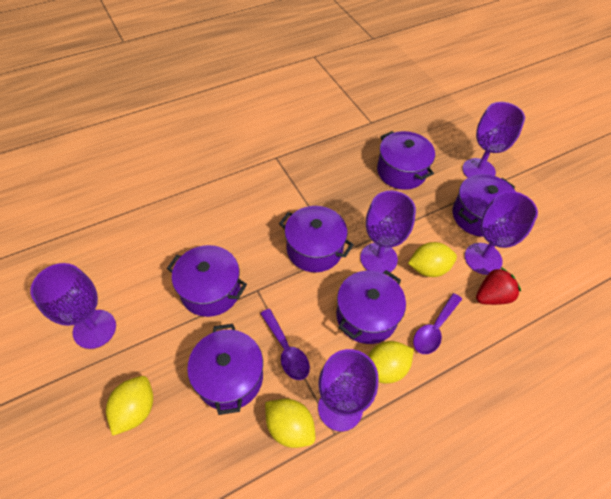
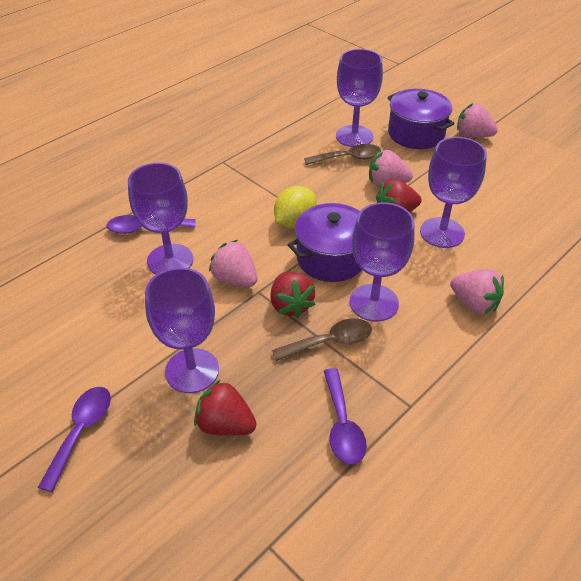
brown spoon: none = 0 -> [272,318,372,361] [304,144,381,165] = 2
pink strawberry: none = 0 -> [209,240,257,287] [369,150,413,187] [450,269,504,314] [457,103,498,138] = 4
purple pot: [167,245,247,317] [187,324,263,415] [279,206,354,272] [336,270,406,344] [377,131,435,190] [453,174,516,237] = 6 -> [288,203,362,282] [388,89,455,149] = 2
purple spoon: [260,309,310,380] [413,293,462,354] = 2 -> [38,387,111,492] [107,215,195,234] [324,368,367,464] = 3
red strawberry: [476,267,521,305] = 1 -> [194,379,257,436] [270,272,315,318] [376,179,422,212] = 3
yellow lemon: [106,376,153,436] [265,399,315,448] [368,341,414,383] [408,242,457,277] = 4 -> [274,186,317,228] = 1

